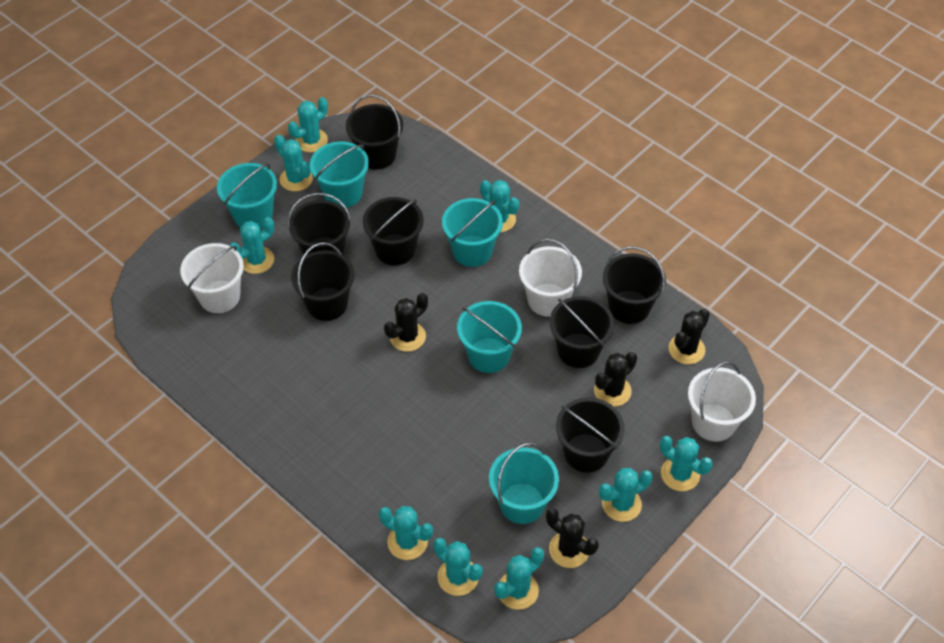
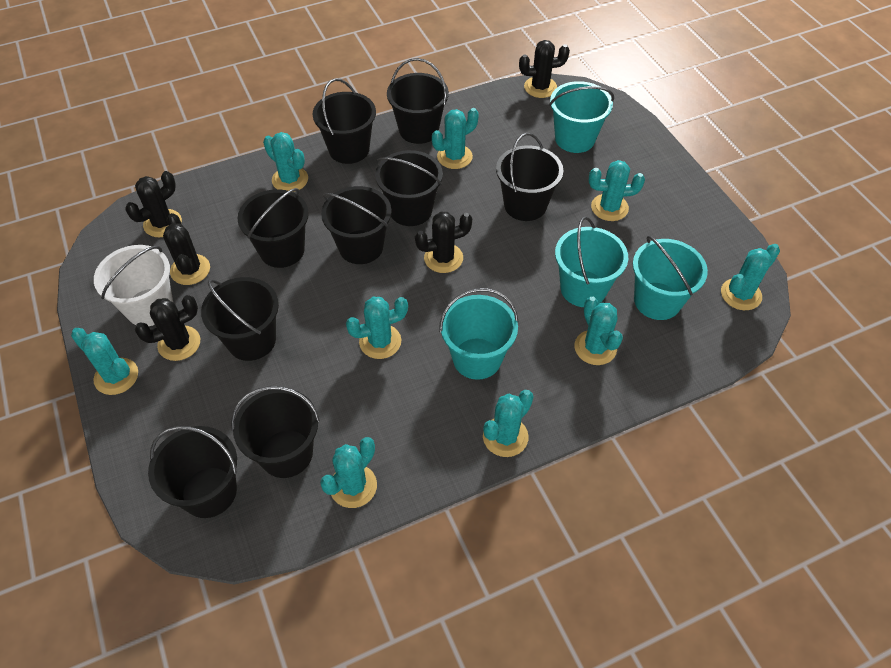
black bucket: [288,193,351,255] [291,242,354,321] [346,95,403,170] [363,197,424,266] [550,296,614,368] [556,397,625,473] [603,246,666,324] = 7 -> [148,426,237,518] [201,277,279,361] [231,386,320,478] [237,188,309,268] [312,78,376,164] [321,186,392,264] [375,150,443,226] [387,58,449,144] [496,133,564,221] = 9
black cactus: [384,293,428,352] [546,508,599,568] [594,352,637,407] [669,309,710,364] = 4 -> [126,171,182,237] [135,295,200,361] [163,213,210,285] [415,212,472,273] [519,40,570,98] = 5
turquoise bucket: [217,163,277,229] [310,141,369,208] [442,198,503,267] [457,301,522,373] [489,442,559,524] = 5 -> [439,288,519,380] [549,81,614,153] [555,216,628,307] [633,236,708,320] = 4
white bucket: [180,243,244,313] [519,239,582,317] [688,361,756,442] = 3 -> [94,245,173,326] = 1

